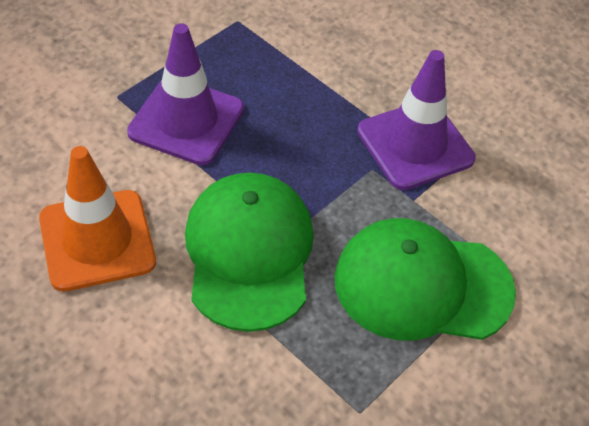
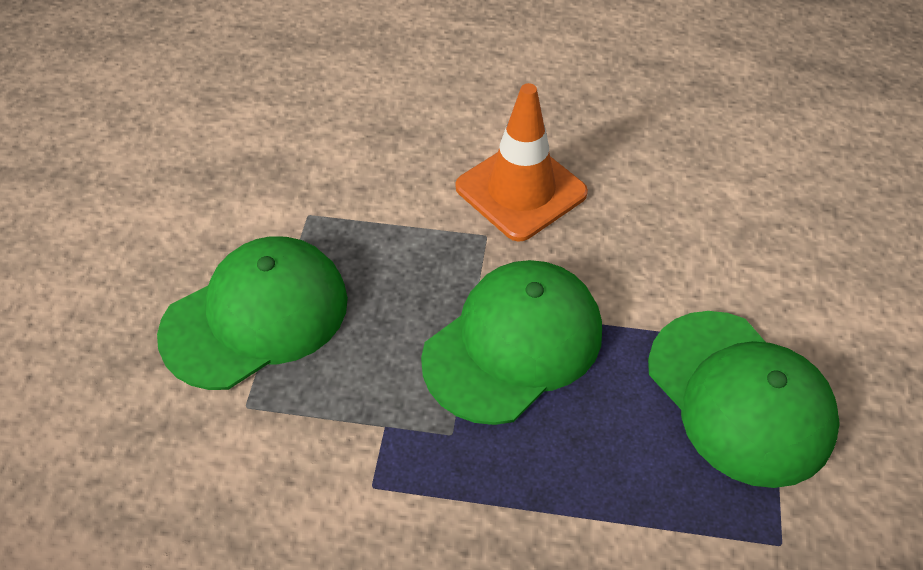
green cap: [185,173,314,332] [334,218,516,340] = 2 -> [157,237,348,390] [421,260,602,425] [648,311,840,488] = 3
purple traffic cone: [127,23,244,165] [357,50,476,190] = 2 -> none = 0

